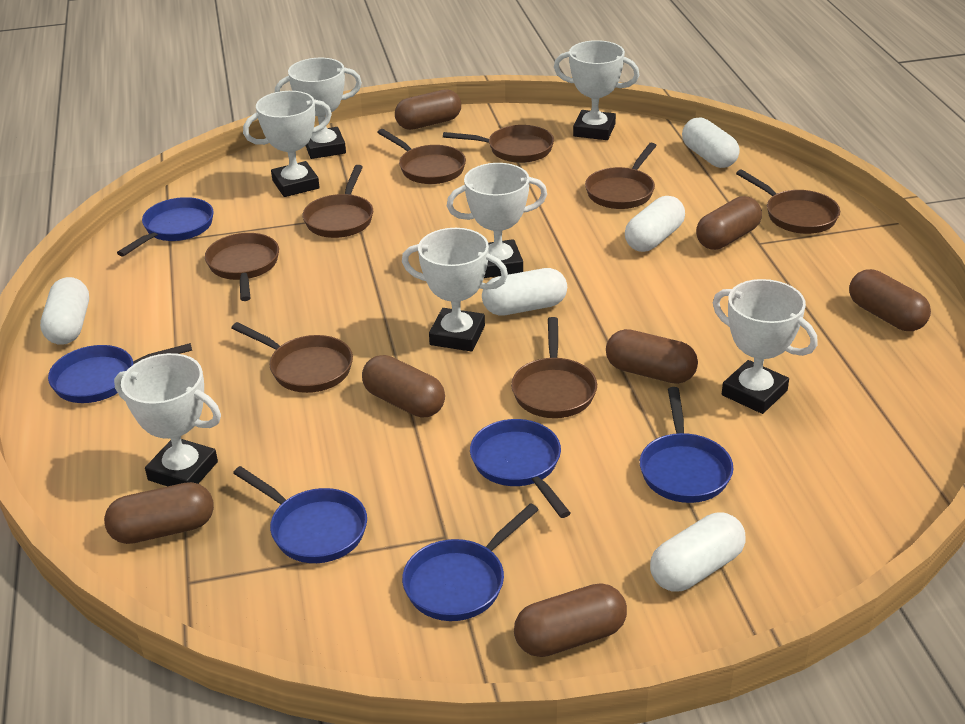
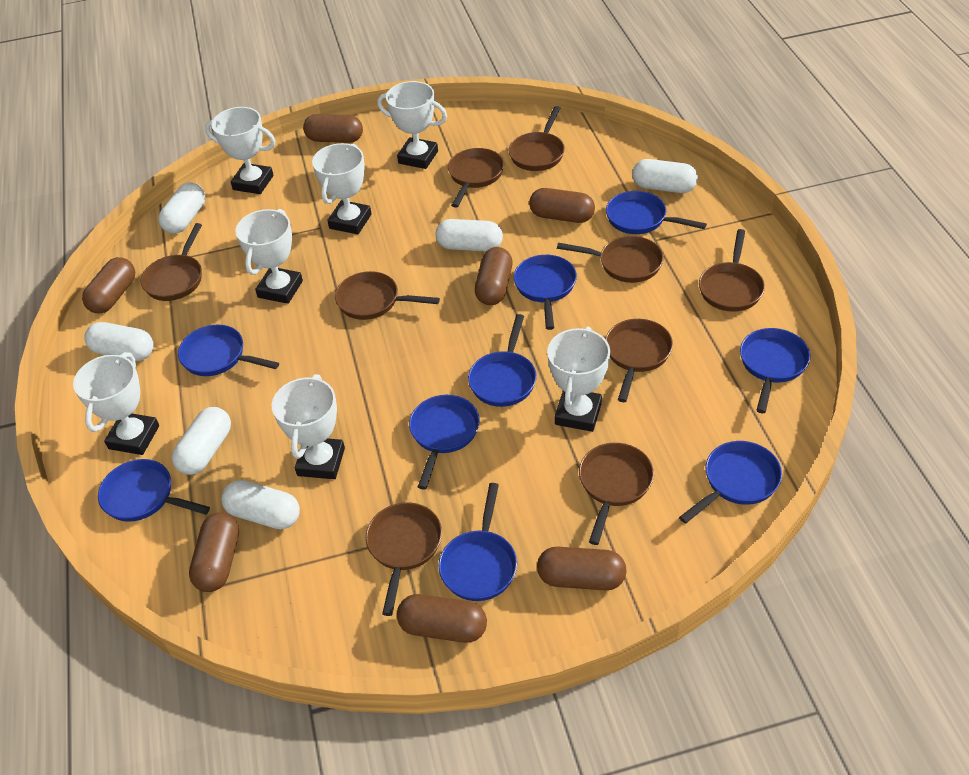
blue pan: [48,343,192,403] [117,197,214,256] [233,466,367,563] [402,503,539,621] [470,419,571,518] [640,387,734,503] = 6 -> [98,459,210,522] [178,325,279,376] [409,395,480,490] [439,483,517,601] [468,314,537,407] [514,255,577,330] [606,191,707,234] [679,441,782,524] [740,328,810,413] = 9
brown pan: [205,233,279,301] [232,322,353,393] [303,165,373,238] [377,129,466,184] [443,125,554,163] [511,317,597,418] [585,143,657,209] [736,169,840,234] = 8 -> [141,223,202,301] [335,271,440,320] [366,502,442,616] [448,148,504,208] [509,106,565,171] [557,236,664,283] [579,443,654,545] [606,319,673,402] [699,229,765,312] = 9
white capsule: [40,277,89,345] [482,268,567,316] [625,196,685,252] [650,512,746,592] [682,117,740,168] = 5 -> [84,322,154,361] [158,182,205,234] [172,407,231,475] [221,480,300,529] [436,219,503,251] [632,159,698,193] = 6

